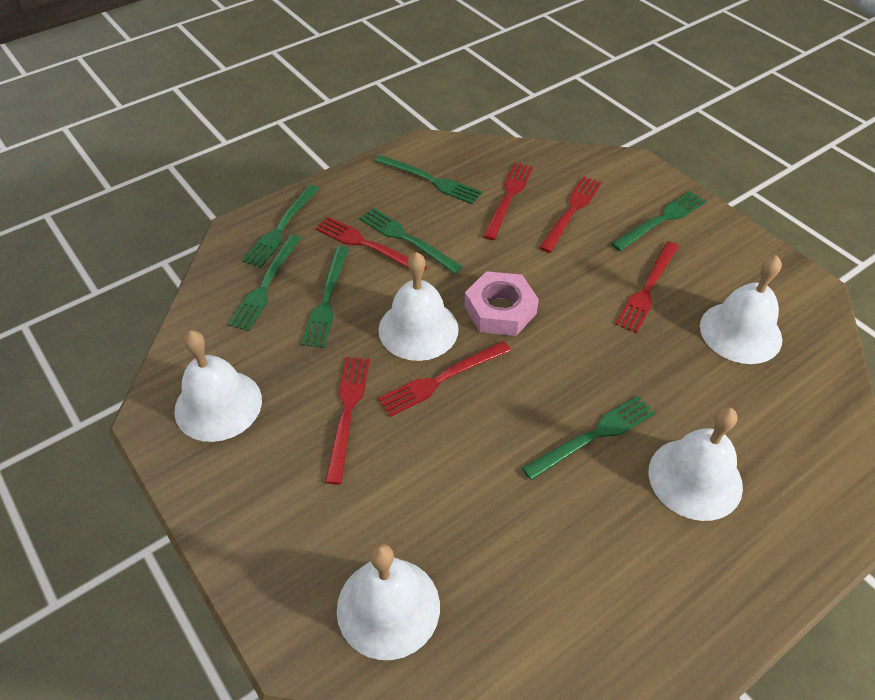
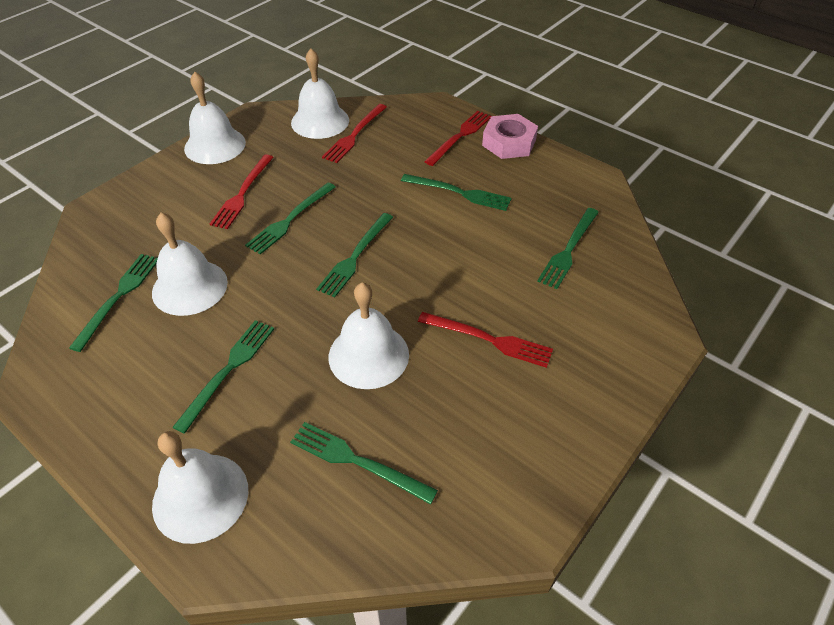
red fork: [315,216,427,271] [325,357,370,485] [378,341,511,417] [483,162,533,240] [539,176,602,253] [615,241,679,333] = 6 -> [210,154,274,229] [322,104,387,163] [418,312,553,368] [424,111,491,166] = 4

